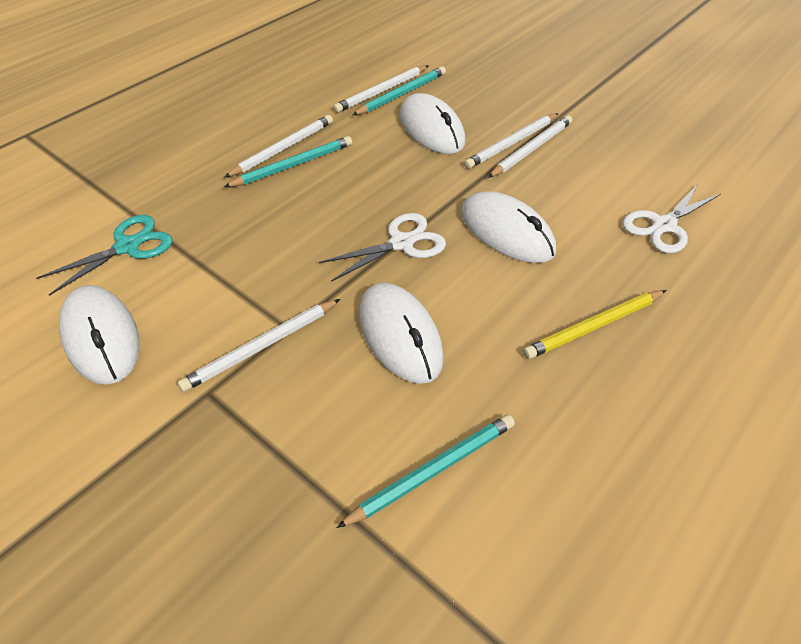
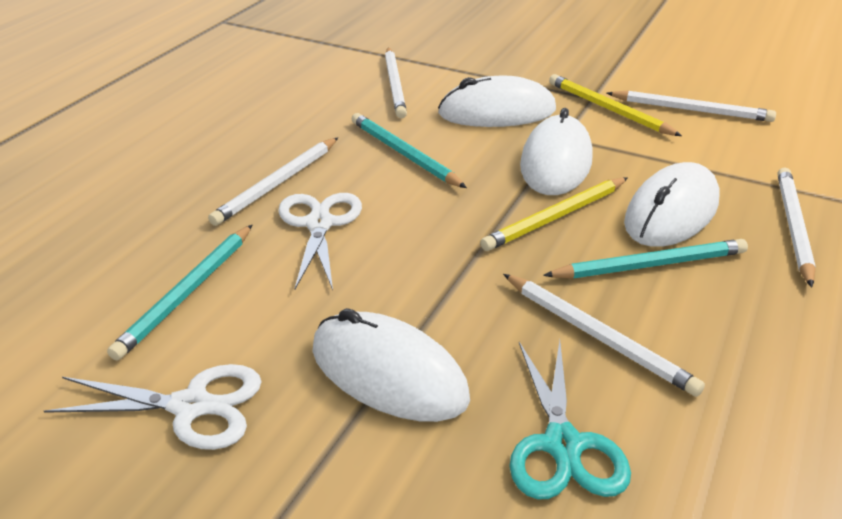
yellow pencil: [523,290,666,359] = 1 -> [480,178,628,251] [549,74,682,136] = 2

